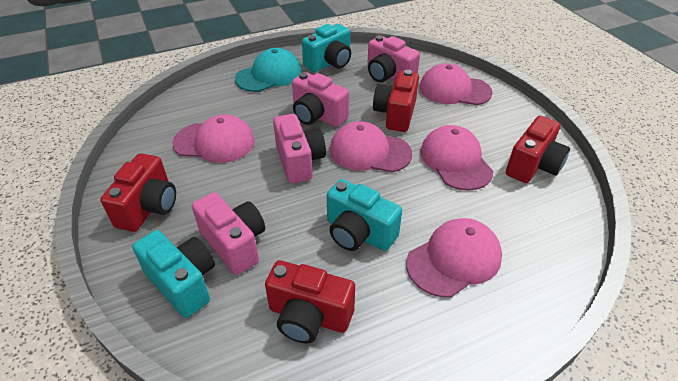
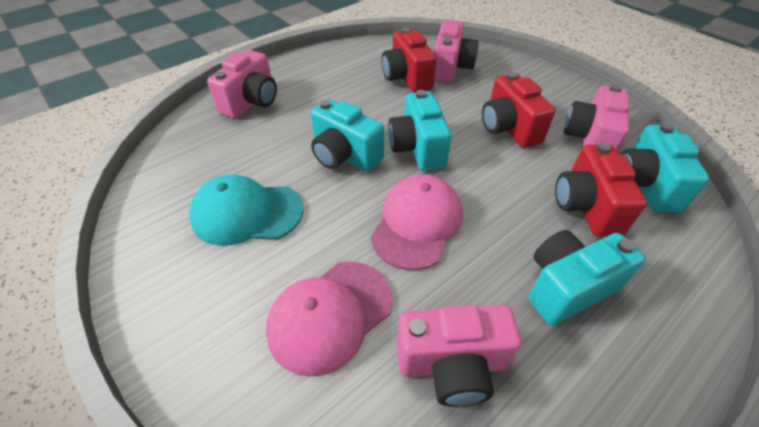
pink cap: [172,115,255,163] [330,121,412,173] [406,218,502,298] [419,63,493,105] [420,125,493,191] = 5 -> [266,261,393,377] [371,175,463,270] = 2
red camera: [100,153,176,232] [265,260,355,343] [373,70,419,132] [506,116,570,183] = 4 -> [382,27,437,93] [482,72,556,148] [555,143,647,237] = 3
turquoise camera: [132,230,215,318] [302,24,351,72] [327,179,402,251] = 3 -> [311,99,384,172] [388,90,452,171] [528,230,646,326] [620,123,710,212] = 4

